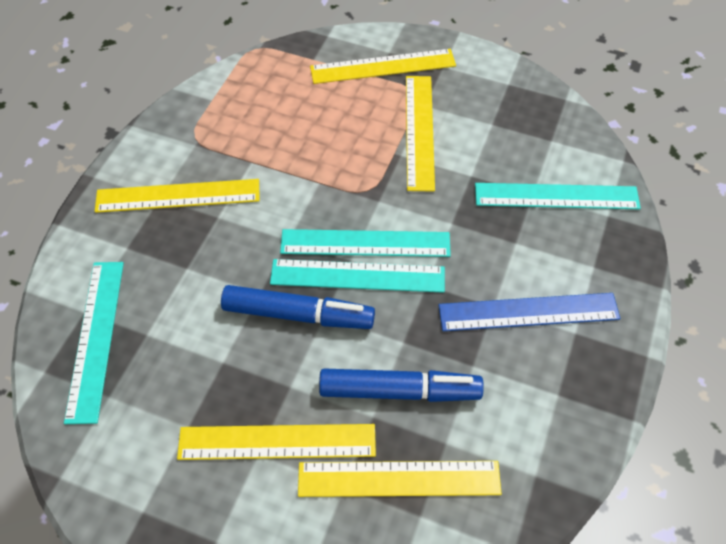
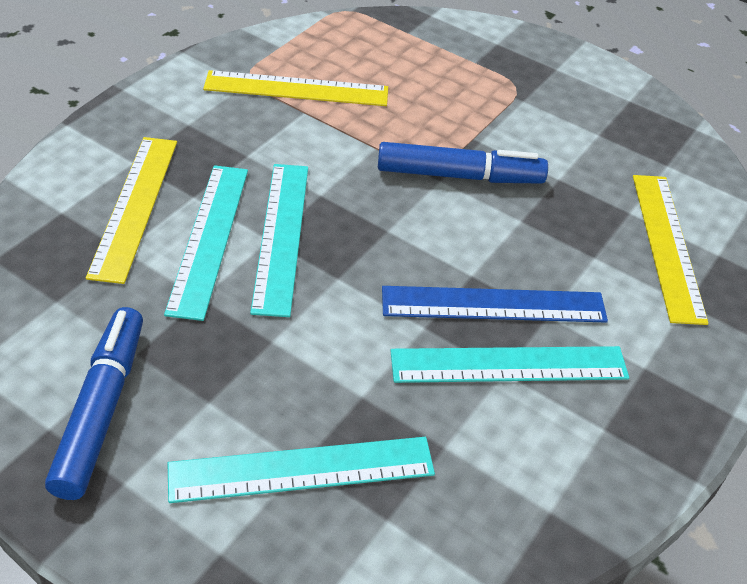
yellow ruler: [95,179,260,213] [177,424,376,460] [298,461,502,497] [310,49,456,84] [406,76,435,192] = 5 -> [86,137,177,284] [203,70,388,106] [633,175,709,325] = 3

